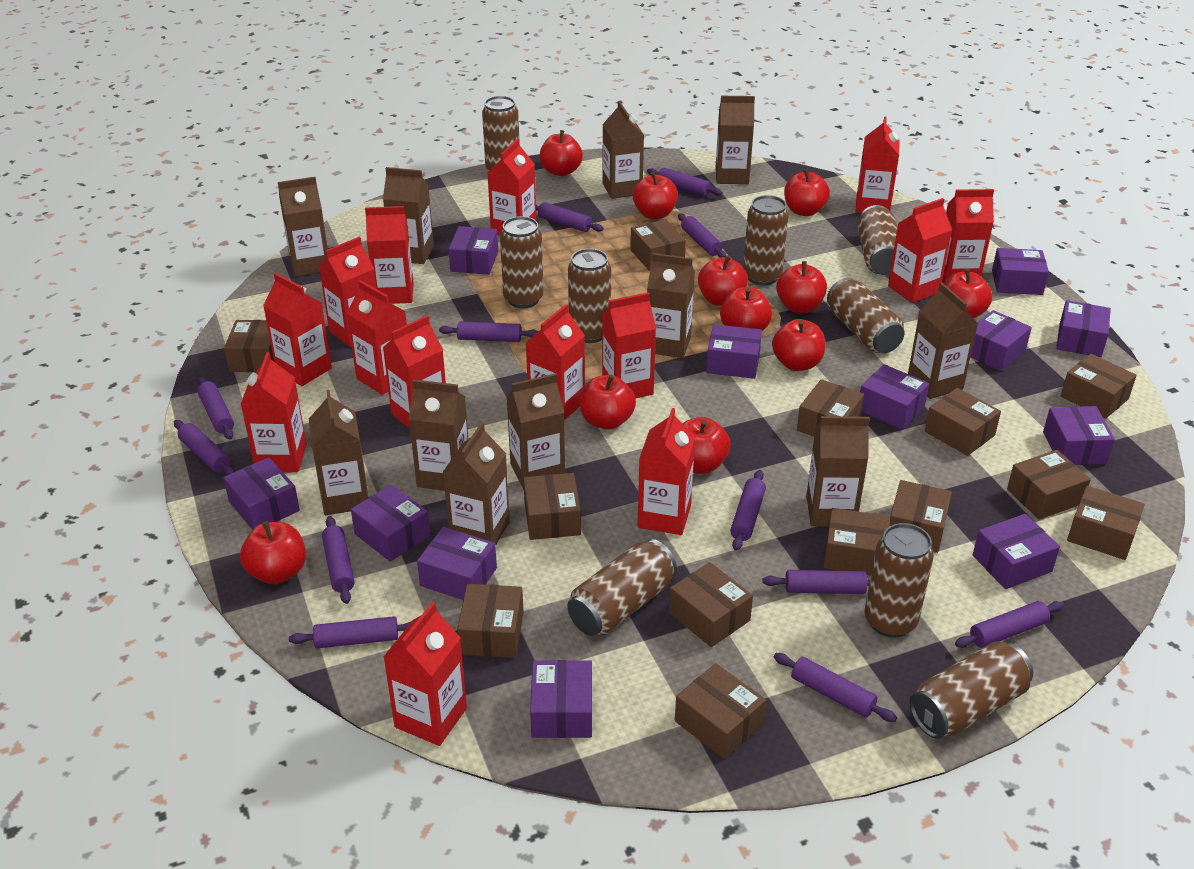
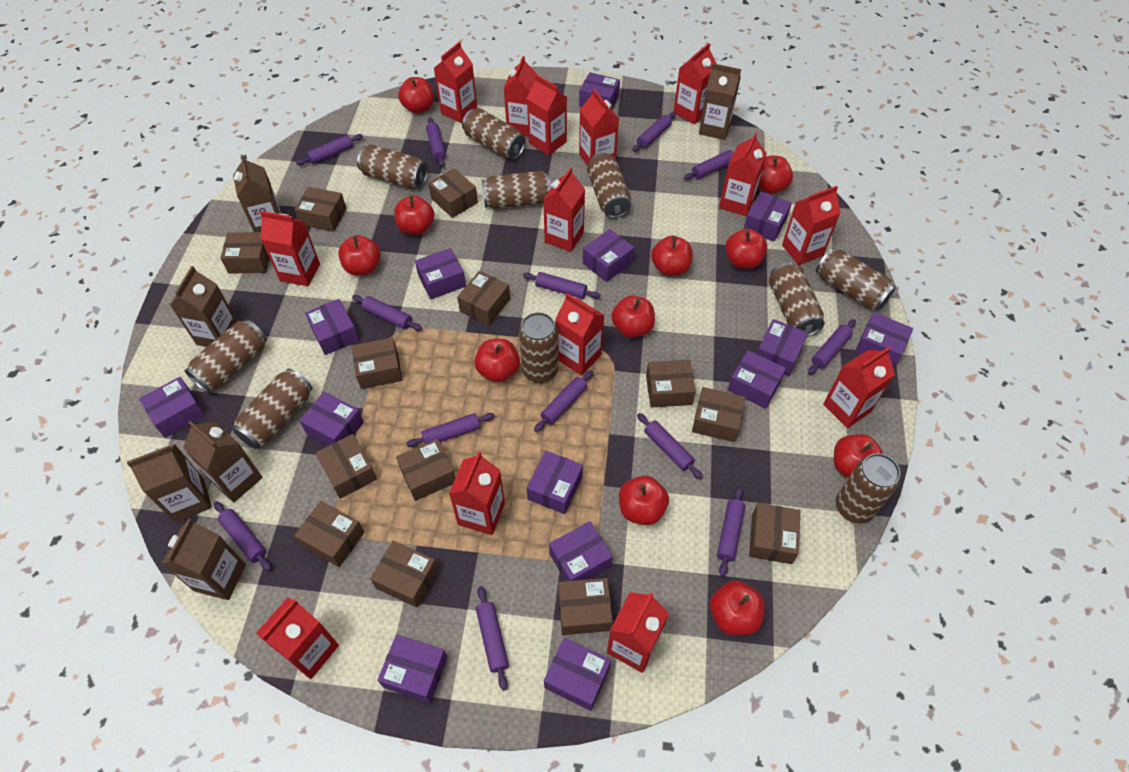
brown can: [482,96,519,170] [500,216,544,308] [567,539,677,636] [568,249,611,343] [743,195,789,286] [827,278,905,353] [857,205,898,275] [865,523,934,638] [909,641,1033,739] = 9 -> [184,319,267,393] [232,368,313,449] [357,144,428,189] [462,108,526,159] [482,171,551,209] [519,312,558,383] [587,152,631,218] [769,262,825,337] [816,248,896,310] [836,453,900,524] = 10
brown carton: [278,177,328,276] [309,390,368,515] [383,167,434,264] [409,379,468,491] [443,423,510,546] [506,373,565,489] [602,101,644,199] [647,253,695,358] [715,96,755,184] [806,416,870,526] [908,283,978,399] = 11 -> [127,444,212,523] [162,519,246,600] [170,266,237,347] [183,421,262,502] [233,155,282,232] [699,63,741,140] = 6
purple box: [223,457,300,530] [351,484,430,562] [417,527,497,600] [449,226,498,275] [530,660,592,738] [706,324,762,379] [860,364,929,430] [971,310,1032,371] [973,514,1060,589] [992,248,1049,295] [1043,406,1115,465] [1056,300,1111,357] = 12 -> [139,377,205,438] [299,391,364,446] [305,299,359,355] [377,635,448,703] [415,248,466,299] [527,451,583,514] [544,638,611,711] [549,521,613,581] [579,72,620,109] [583,229,634,282] [728,350,786,409] [744,192,792,242] [757,319,808,376] [855,312,913,368] = 14
purple rolling pin: [174,420,235,475] [197,376,234,439] [289,616,412,649] [322,516,354,604] [439,321,539,342] [536,202,604,232] [647,168,723,196] [678,213,726,258] [730,470,766,551] [762,570,870,594] [774,653,897,722] [955,601,1064,648] = 12 -> [214,501,271,571] [296,134,363,165] [352,295,422,331] [406,413,495,447] [426,117,446,167] [476,586,509,691] [523,272,600,299] [534,370,593,432] [632,112,676,152] [637,413,703,479] [684,150,734,180] [717,486,745,577] [808,319,856,375] = 13

